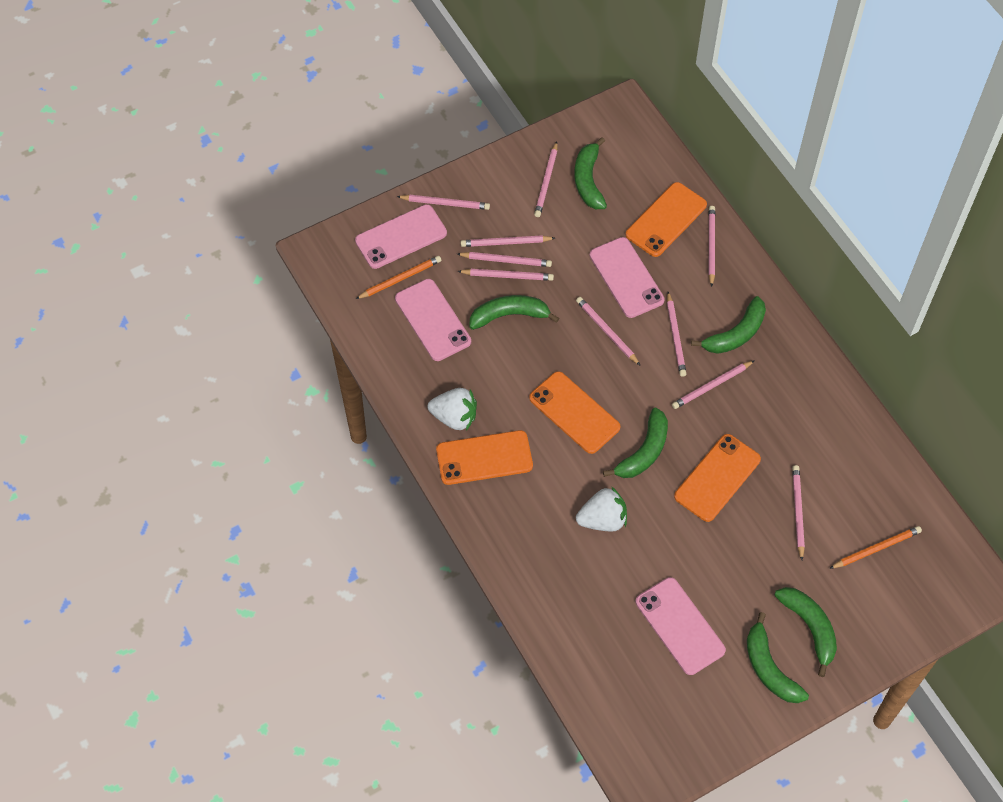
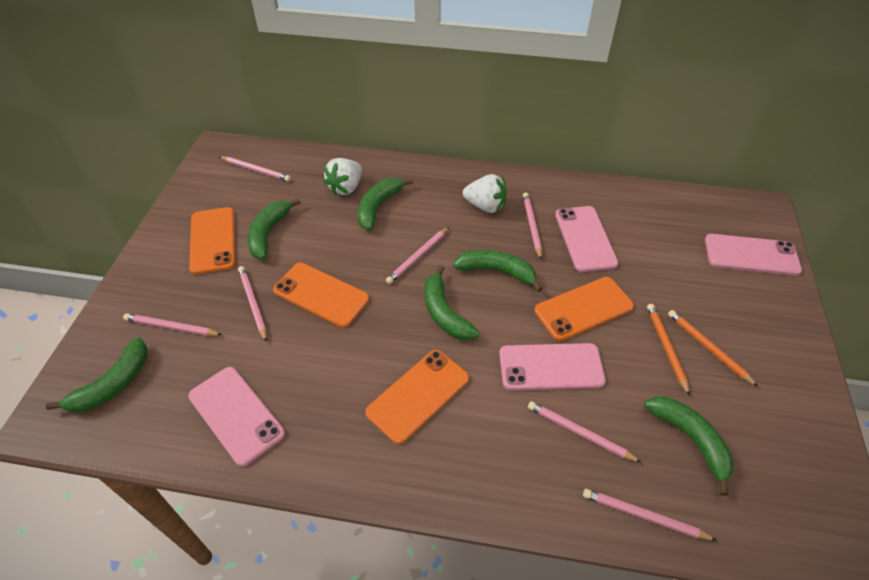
pink pencil: [397,195,490,210] [457,252,552,267] [458,269,554,281] [460,235,555,247] [534,142,557,217] [576,297,641,366] [667,292,686,377] [672,360,755,409] [709,206,715,287] [792,465,805,560] = 10 -> [123,313,222,336] [219,156,291,181] [238,266,267,342] [386,227,449,284] [523,193,542,259] [528,401,642,463] [583,489,717,541] = 7

